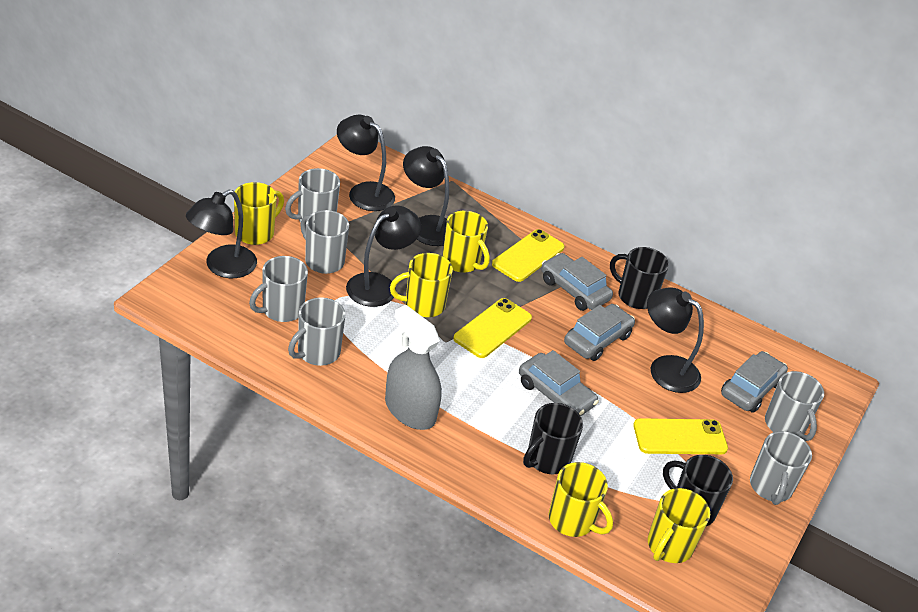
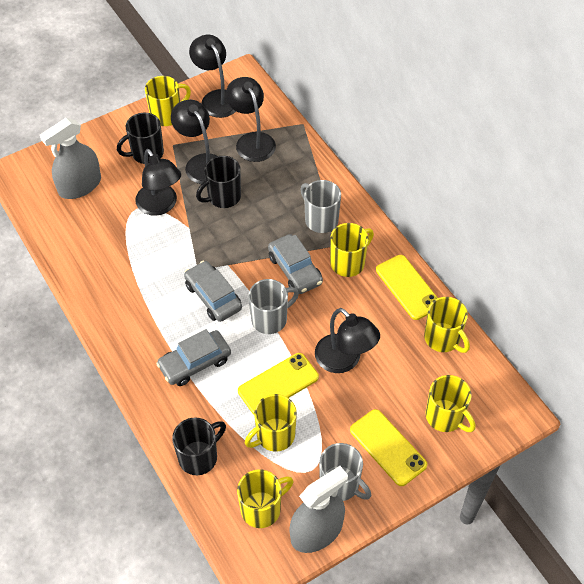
grey car: [519,350,599,416] [541,253,613,311] [564,304,635,361] [721,351,788,413] = 4 -> [156,329,231,386] [184,261,242,322] [268,234,323,294] = 3
grey mug: [249,256,308,322] [285,168,340,222] [288,297,345,366] [300,210,349,274] [750,431,812,505] [765,371,824,441] = 6 -> [249,279,299,334] [300,180,341,233] [319,443,371,501] = 3
grey spray bottle: [385,305,442,430] = 1 -> [40,118,101,199] [289,466,348,553] = 2
yellow mug: [234,182,284,245] [390,253,453,317] [442,211,490,273] [549,462,613,537] [648,488,710,563] = 5 -> [145,76,191,126] [237,470,294,528] [245,394,297,452] [330,223,374,277] [424,297,470,353] [426,375,476,432] = 6

